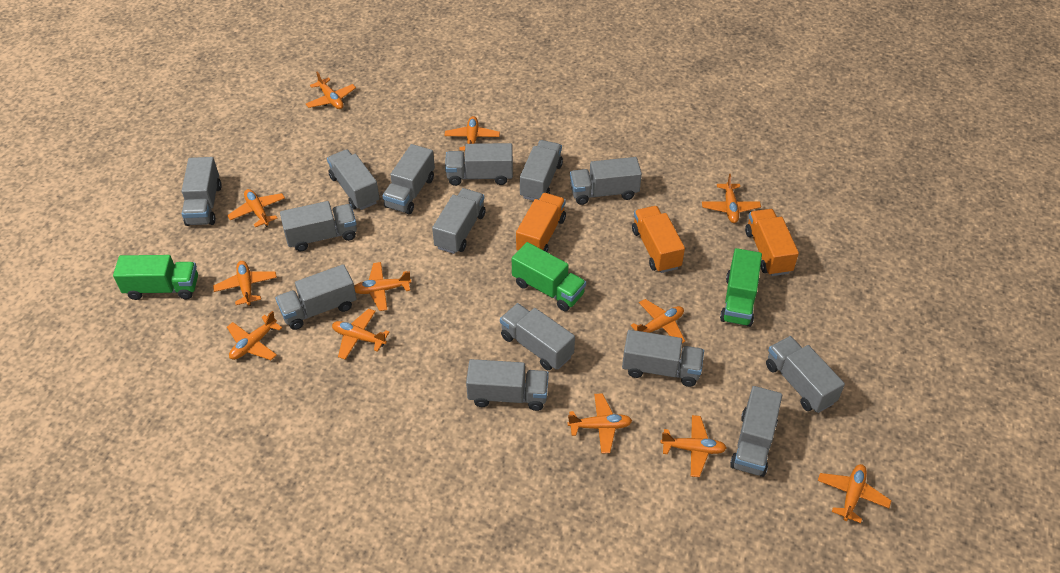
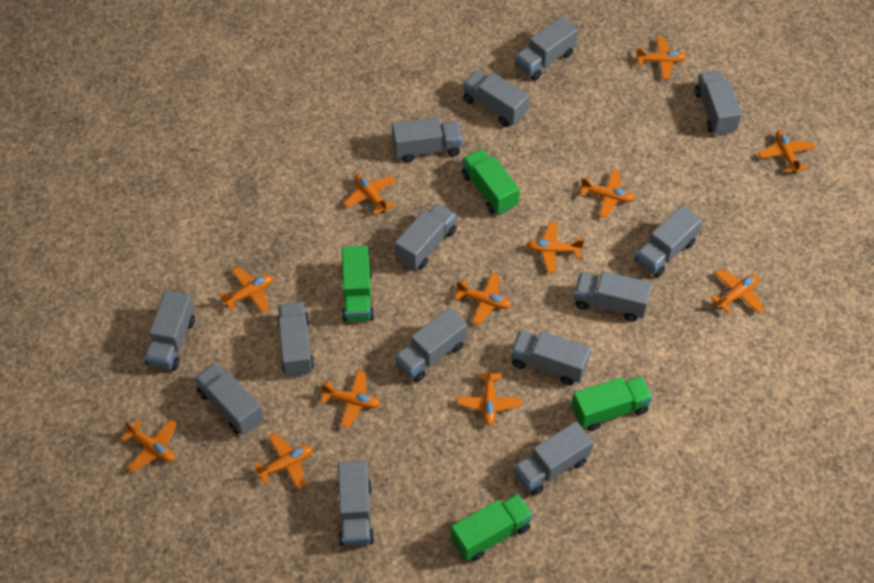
green truck: [113,255,198,300] [512,242,586,311] [720,248,762,327] = 3 -> [341,246,374,322] [451,494,533,561] [462,149,520,215] [571,376,653,431] = 4
orange truck: [516,193,566,252] [632,206,685,273] [745,209,799,276] = 3 -> none = 0

